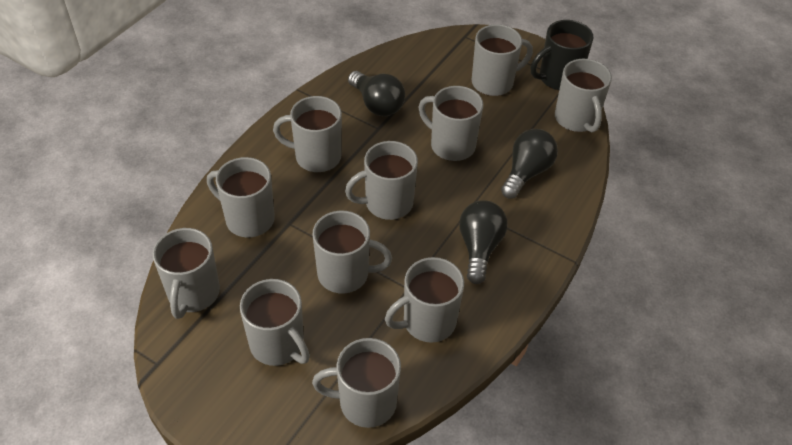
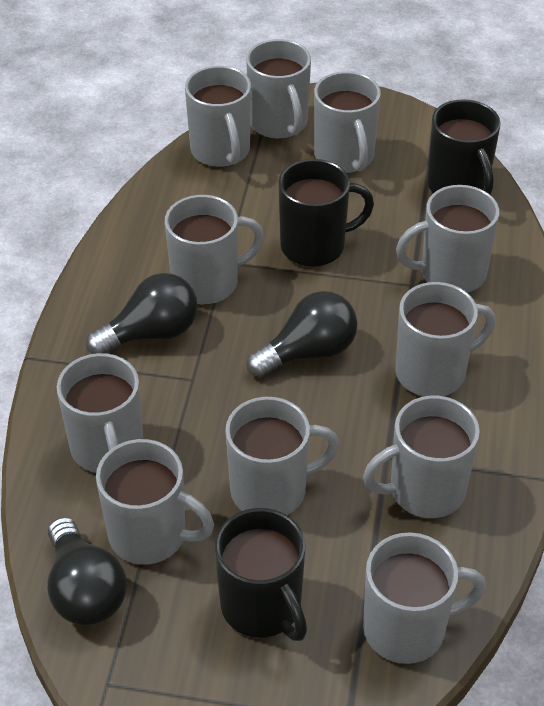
black mug: [531,20,594,90] = 1 -> [215,508,307,641] [278,159,374,267] [427,99,501,195] = 3

